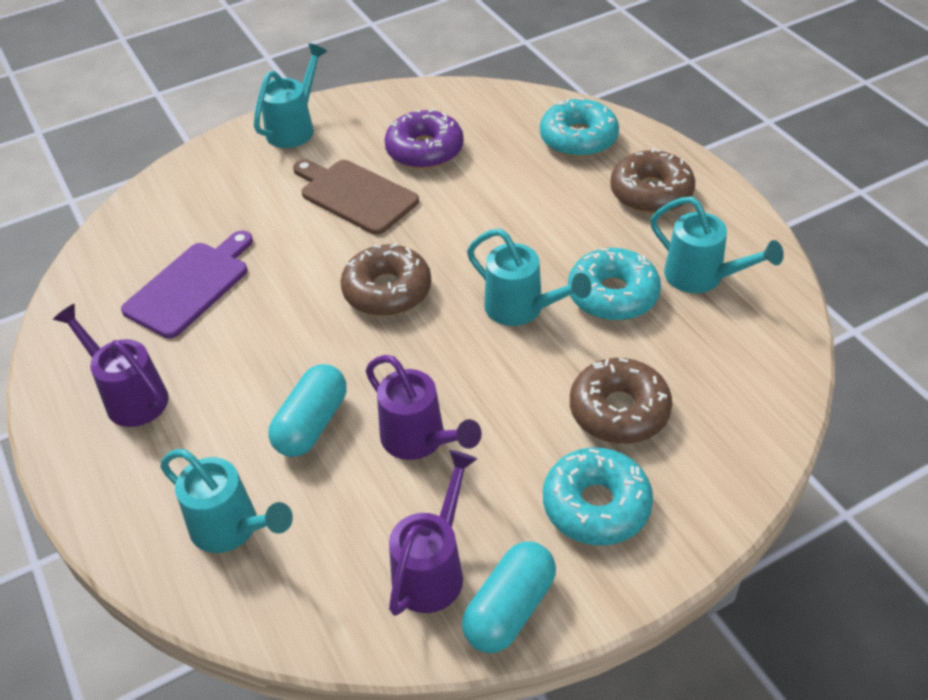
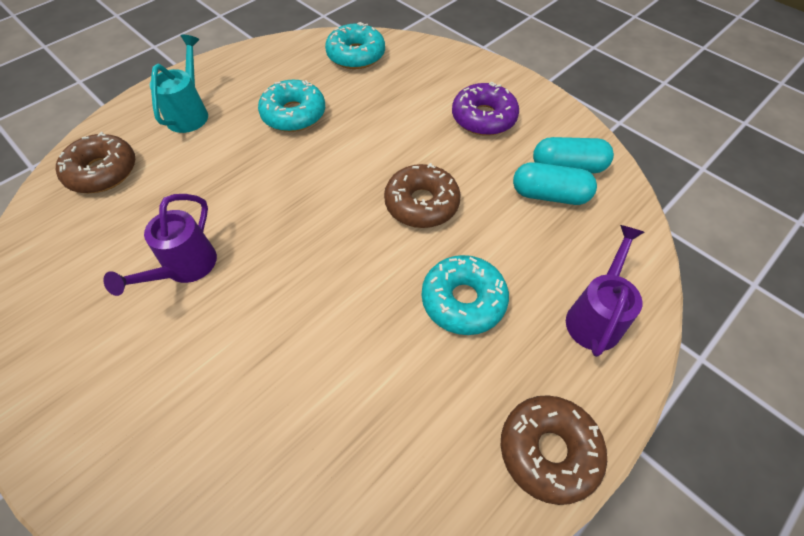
brown cutting board: [293,159,419,235] = 1 -> none = 0
purple cutting board: [121,231,253,339] = 1 -> none = 0
purple watering can: [53,304,169,427] [366,355,482,460] [389,450,477,616] = 3 -> [103,194,217,296] [566,225,644,357] = 2
turquoise watering can: [160,449,293,553] [254,43,327,148] [467,229,592,326] [650,196,784,293] = 4 -> [150,35,208,133] = 1

